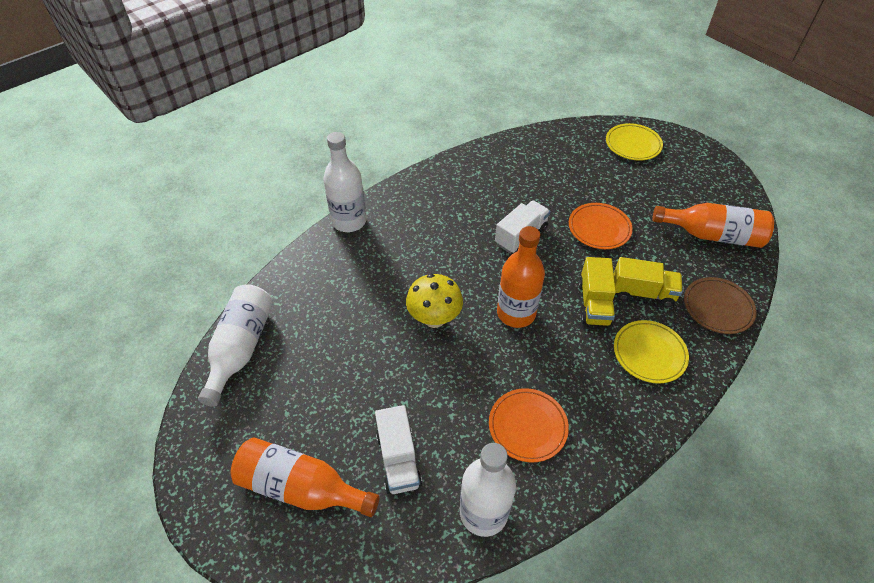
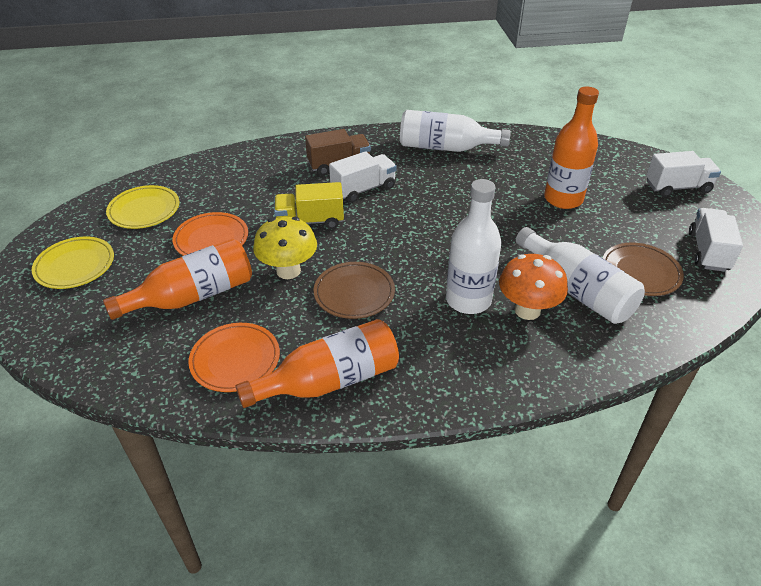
brown plate: [684,277,757,334] = 1 -> [314,262,395,319] [603,242,684,296] = 2
brown truck: none = 0 -> [305,129,371,175] = 1
orange mushroom: none = 0 -> [499,254,568,320] = 1
white truck: [375,405,422,494] [495,200,550,254] = 2 -> [329,151,397,203] [646,151,721,197] [689,208,743,272] = 3
yellow truck: [578,257,616,326] [614,257,683,307] = 2 -> [274,182,344,229] = 1

